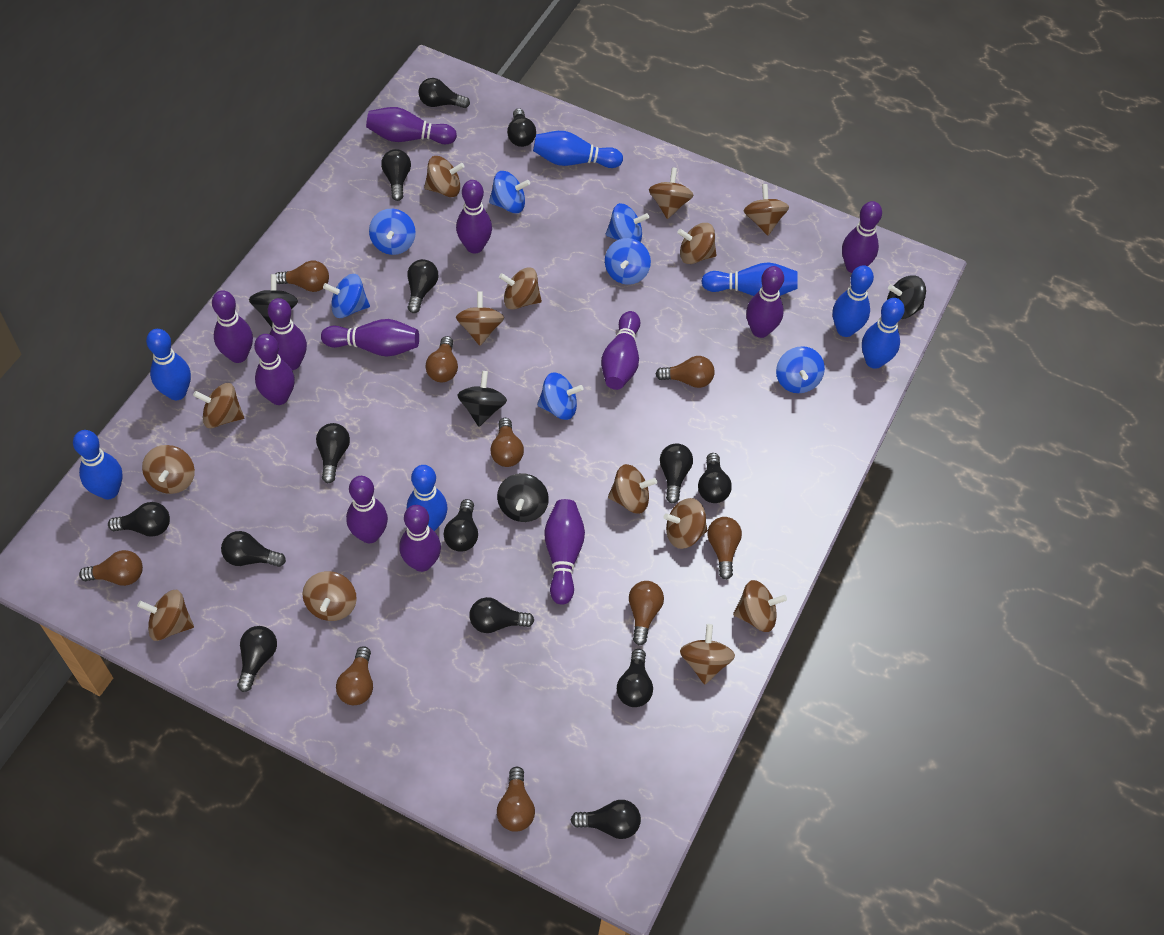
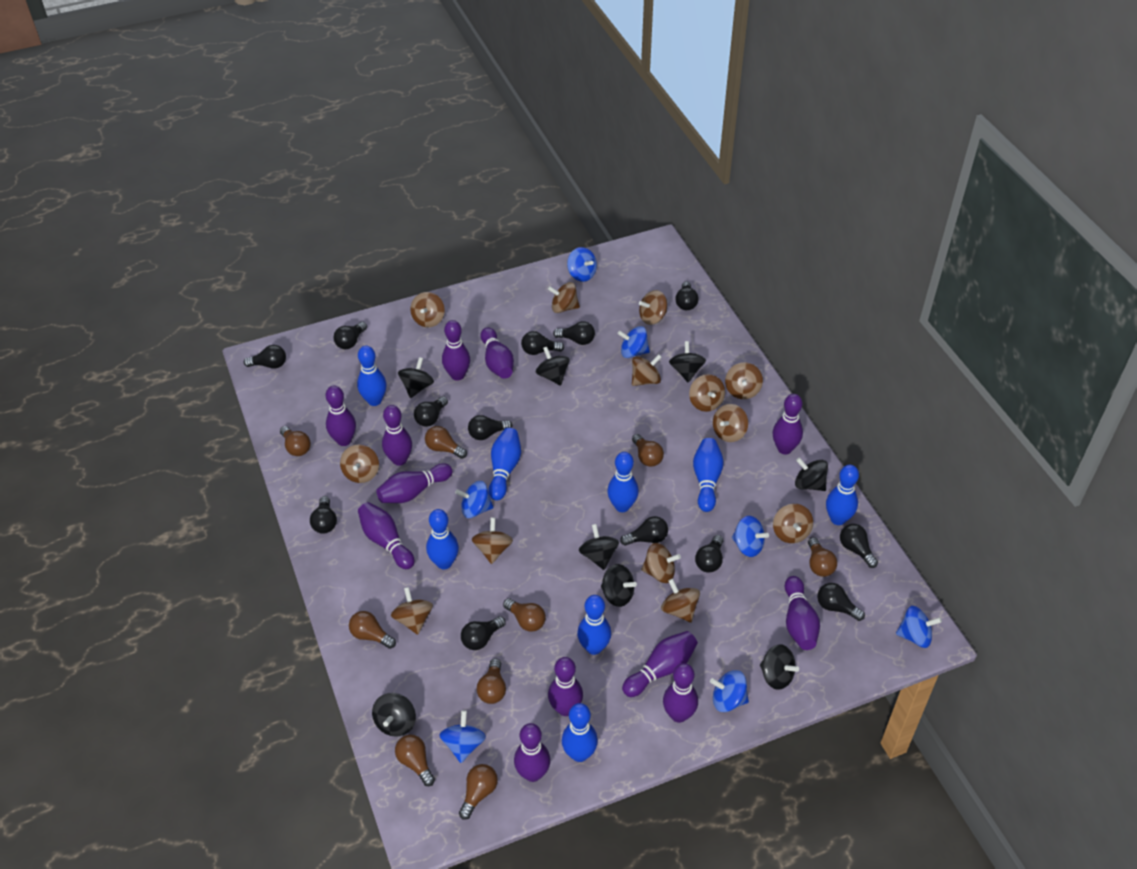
black light bulb: [108,502,170,537] [221,531,286,567] [237,626,277,692] [316,423,350,483] [381,149,411,201] [407,259,438,313] [418,78,470,108] [443,499,478,552] [469,597,534,633] [507,108,536,147] [571,800,641,839] [617,649,653,707] [660,443,693,504] [698,453,732,503] = 14 -> [244,345,286,369] [310,496,337,534] [333,322,367,349] [414,396,448,427] [461,616,506,650] [468,415,512,440] [521,331,565,355] [553,321,595,345] [620,516,668,546] [675,281,698,310] [695,535,723,573] [817,583,865,621] [840,524,878,568] = 13
black spinning top: [249,274,298,327] [457,371,507,426] [497,473,549,522] [887,275,926,319] = 4 -> [372,693,416,737] [398,357,434,398] [535,347,570,386] [579,524,619,570] [601,564,637,607] [669,341,706,382] [760,644,799,690] [795,457,828,491] = 8
blue bowling pin: [73,430,123,499] [146,329,191,400] [407,465,448,531] [533,131,623,168] [701,262,798,296] [833,265,874,337] [862,298,905,369] = 7 -> [357,346,387,406] [426,509,459,570] [488,428,521,501] [562,703,598,762] [577,595,611,655] [607,452,639,512] [693,438,724,512] [826,465,859,525] = 8
brown spinning top: [137,590,194,641] [142,445,195,494] [193,383,244,428] [302,571,357,621] [424,156,465,197] [456,291,504,346] [499,267,542,310] [608,464,657,514] [649,167,694,219] [664,498,708,549] [677,223,716,264] [680,624,735,684] [733,580,787,632] [744,184,789,236] = 14 -> [340,444,379,483] [391,587,433,635] [411,292,445,327] [472,517,513,564] [548,282,580,313] [632,354,662,386] [639,290,667,325] [641,543,681,583] [661,579,700,623] [689,374,725,412] [713,404,748,442] [725,362,763,399] [773,504,813,543] = 13

